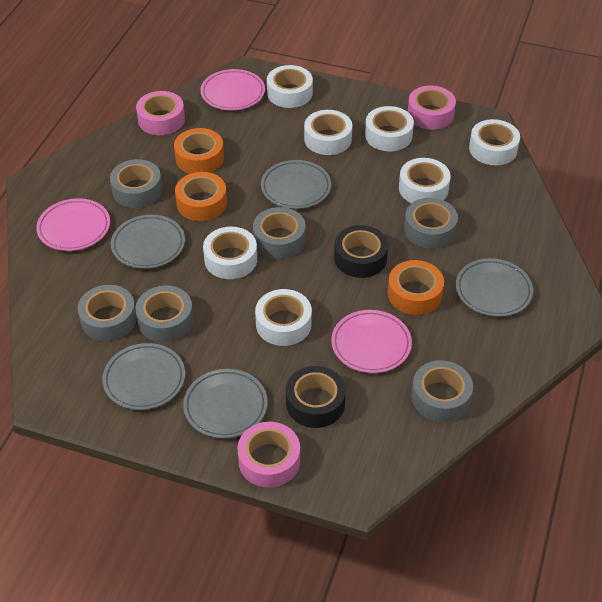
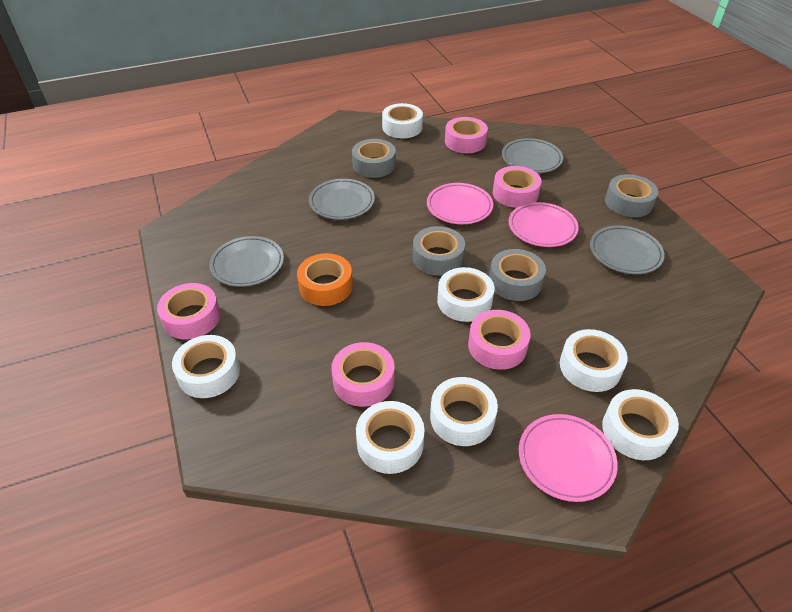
black tape: [286,366,346,428] [334,225,388,278] = 2 -> none = 0
grey plate: [102,343,185,410] [111,215,185,269] [183,369,268,439] [261,160,331,209] [456,258,533,317] = 5 -> [209,236,284,287] [309,179,375,220] [502,138,563,173] [590,226,665,274] = 4
grey tape: [78,285,137,341] [110,159,162,208] [135,285,194,342] [253,207,306,259] [404,198,458,249] [411,360,473,422] = 6 -> [352,139,396,178] [413,226,465,276] [489,249,546,301] [605,174,658,217] = 4
orange tape: [174,128,224,174] [175,172,227,221] [388,260,444,315] = 3 -> [297,253,353,306] = 1
pink tape: [136,91,185,135] [237,422,300,488] [408,86,456,130] = 3 -> [157,283,221,339] [331,342,395,407] [445,117,488,153] [468,310,531,370] [493,166,542,208] = 5

